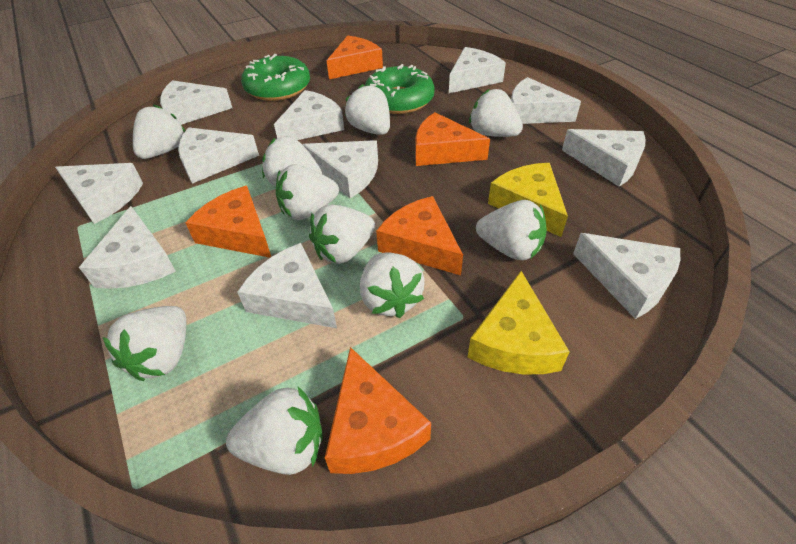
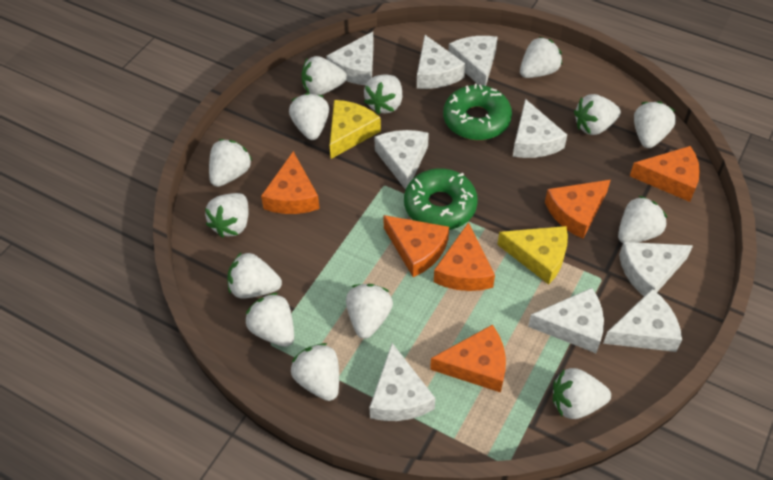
orange cheese: [185,186,271,258] [325,347,431,474] [327,36,383,79] [376,196,463,275] [415,112,490,166] = 5 -> [261,151,320,214] [383,215,449,277] [430,325,506,393] [434,222,495,291] [545,180,610,239] [630,146,700,202] = 6
white cheese: [55,163,143,224] [79,206,176,289] [160,80,232,125] [178,127,259,184] [237,243,337,328] [274,90,344,140] [302,140,378,199] [449,47,506,93] [511,77,581,124] [562,129,646,187] [573,233,680,319] = 11 -> [326,32,374,85] [369,343,435,421] [374,130,429,190] [417,35,466,89] [448,36,498,86] [513,99,567,158] [528,288,604,353] [603,289,682,352] [619,242,693,296] = 9
white strawberry: [103,306,186,381] [133,105,185,159] [226,387,323,475] [262,136,322,186] [276,164,339,220] [309,204,375,264] [345,84,390,135] [360,252,425,318] [469,89,523,137] [476,200,547,260] = 10 -> [205,193,249,238] [209,139,252,187] [228,252,282,298] [245,293,294,347] [289,93,329,140] [291,343,339,401] [301,56,347,95] [346,284,393,339] [364,74,402,114] [520,37,562,78] [553,368,611,419] [574,94,621,135] [618,196,667,243] [634,101,676,148] = 14

